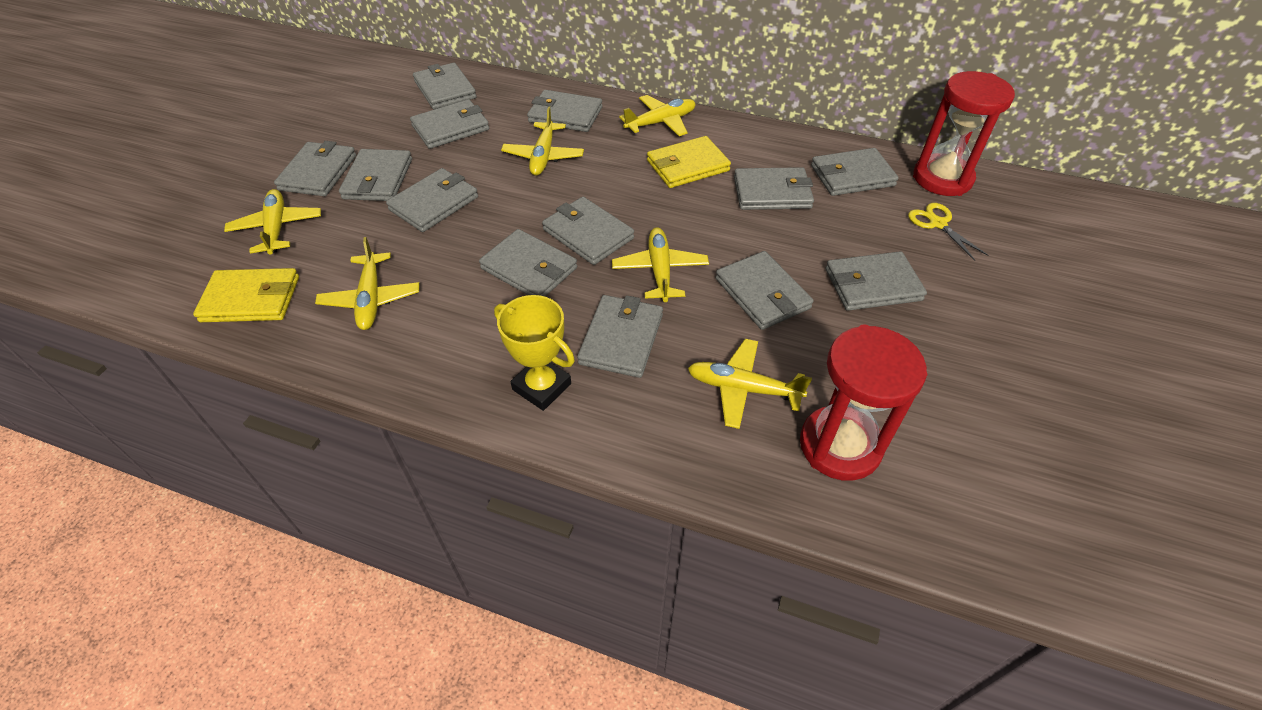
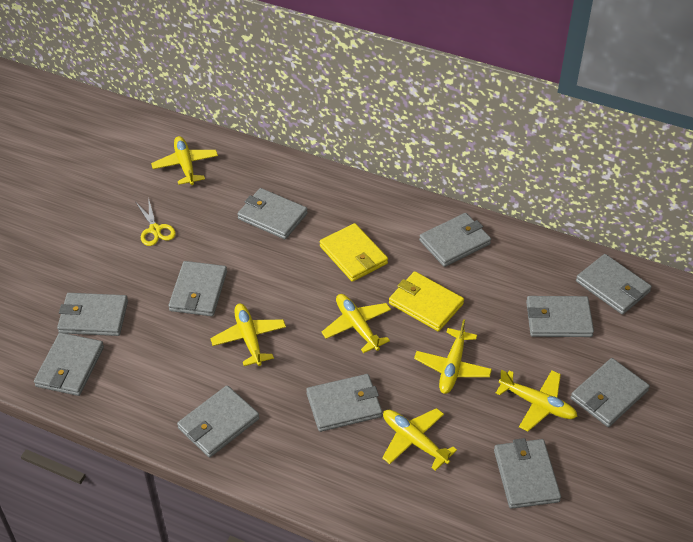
grey wallet: [274,141,356,196] [339,149,412,201] [386,168,478,232] [410,99,489,149] [413,63,477,109] [479,229,577,297] [527,90,602,132] [542,197,634,265] [577,295,663,378] [716,251,814,330] [734,167,814,210] [811,148,899,196] [825,251,927,311] = 13 -> [34,332,104,396] [57,293,128,336] [168,261,227,316] [177,385,259,457] [237,188,308,239] [306,374,382,432] [419,213,491,267] [494,438,561,509] [526,296,594,337] [571,358,650,427] [576,254,652,314] = 11
red hourglass: [800,325,927,481] [913,71,1015,196] = 2 -> none = 0
yellow trophy: [494,295,575,411] = 1 -> none = 0

